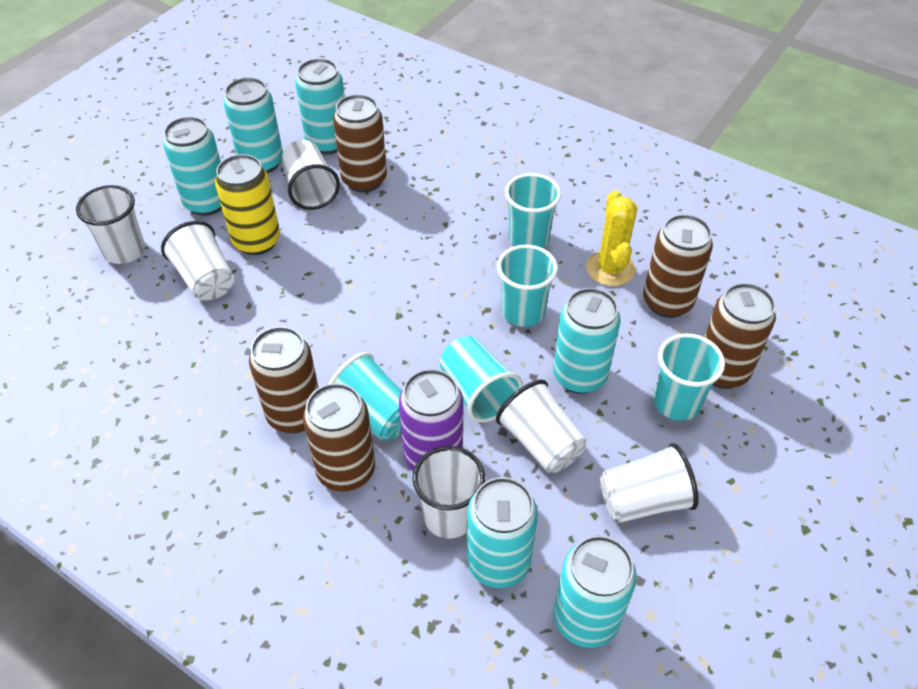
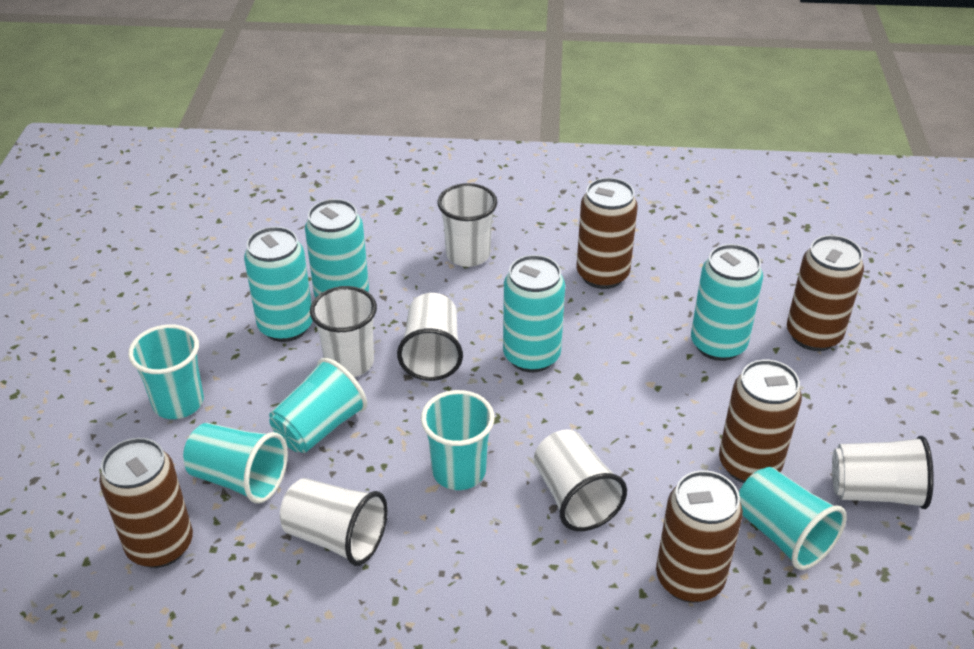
purple can: [399,369,463,471] = 1 -> none = 0
turquoise can: [163,116,222,216] [224,77,283,173] [295,58,345,154] [467,477,538,588] [553,288,620,394] [553,535,636,648] = 6 -> [244,226,313,342] [305,199,369,298] [503,255,565,372] [691,244,763,361] = 4
yellow cactus: [586,190,637,286] = 1 -> none = 0
yellow can: [215,154,280,255] = 1 -> none = 0

